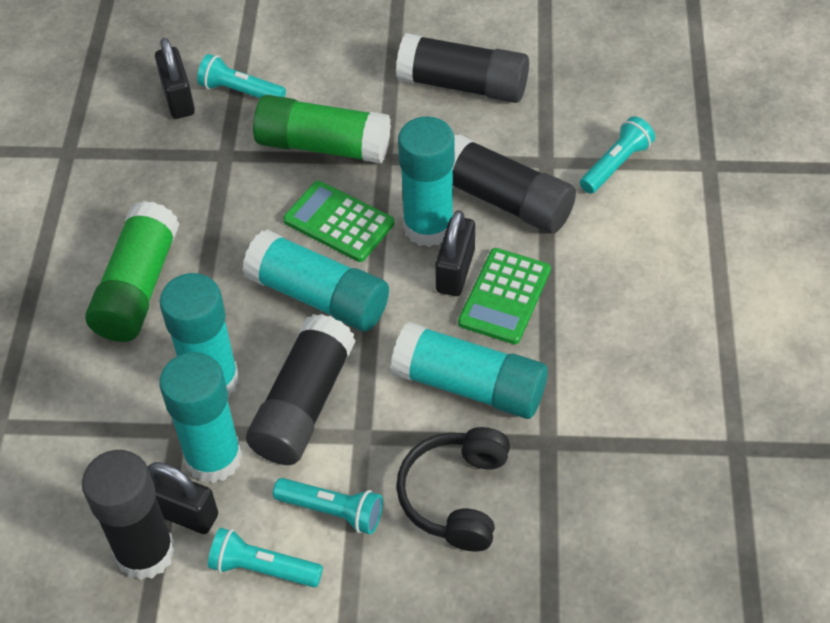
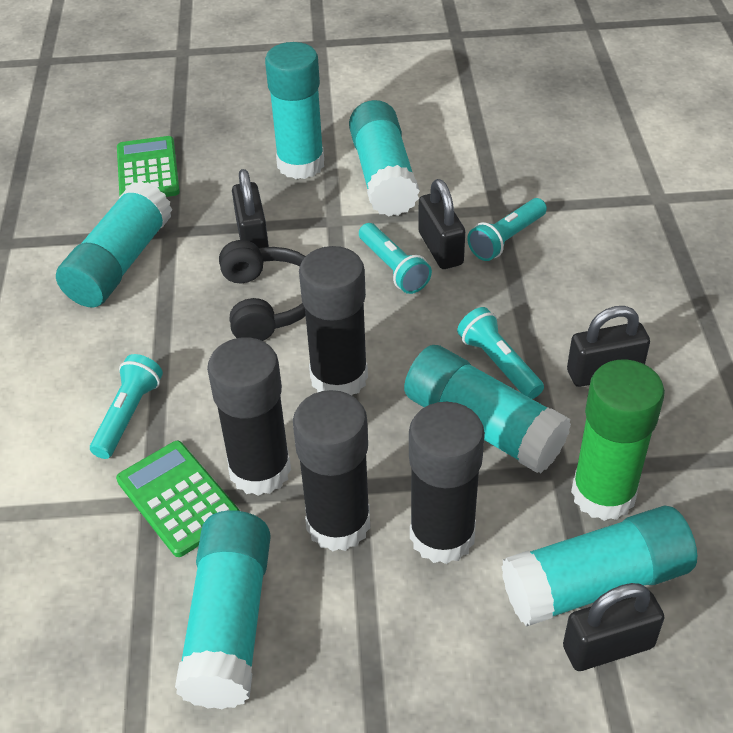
black padlock: [148,462,218,534] [155,38,195,119] [435,210,475,296] = 3 -> [232,169,269,248] [418,179,465,269] [563,583,665,671] [567,306,650,387] = 4
green glue stick: [85,201,180,342] [253,95,391,163] = 2 -> [571,359,665,521] = 1
turquoise glue stick: [159,352,242,483] [160,273,239,398] [242,230,389,331] [390,322,548,419] [398,116,455,247] = 5 -> [56,181,172,308] [175,510,271,709] [265,42,324,179] [349,100,420,217] [404,345,571,473] [501,506,697,626] = 6

